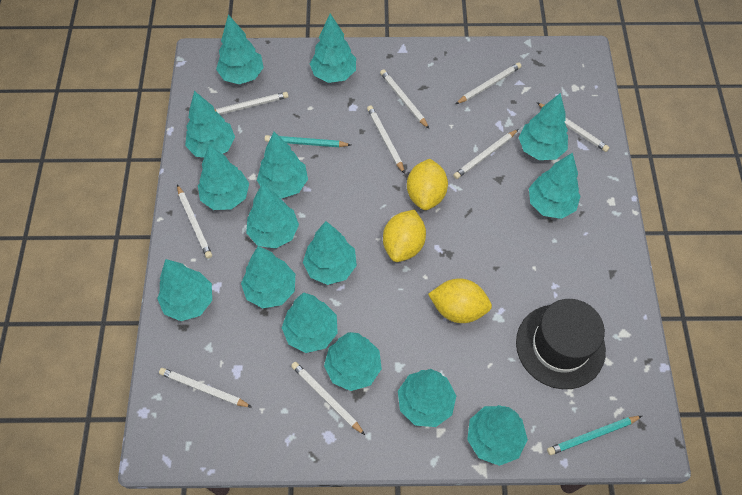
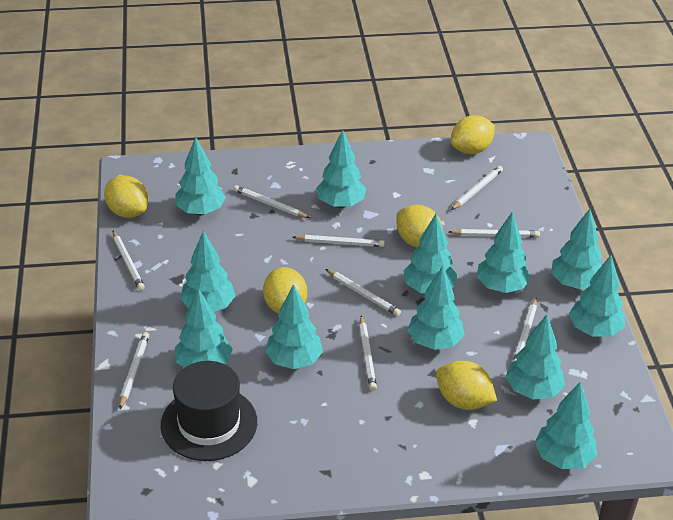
turquoise pencil: [265,135,351,147] [547,416,642,455] = 2 -> none = 0
turquoise tree: [157,259,212,321] [185,91,235,158] [198,145,249,210] [216,14,264,84] [241,246,295,308] [246,184,299,249] [257,132,308,199] [282,292,338,353] [303,221,357,285] [310,13,356,83] [324,332,382,391] [398,369,456,427] [467,405,528,466] [519,93,568,160] [529,153,581,219] = 15 -> [175,137,226,215] [175,288,233,368] [180,231,236,312] [265,284,323,369] [316,130,366,208] [403,214,458,293] [408,266,465,350] [477,211,531,293] [505,314,565,399] [535,382,597,469] [551,209,601,289] [569,255,625,337] = 12
yellow lemon: [383,210,426,262] [407,159,448,210] [428,278,492,323] = 3 -> [104,175,148,218] [263,267,307,314] [396,205,443,247] [436,361,497,410] [451,115,495,154] = 5

